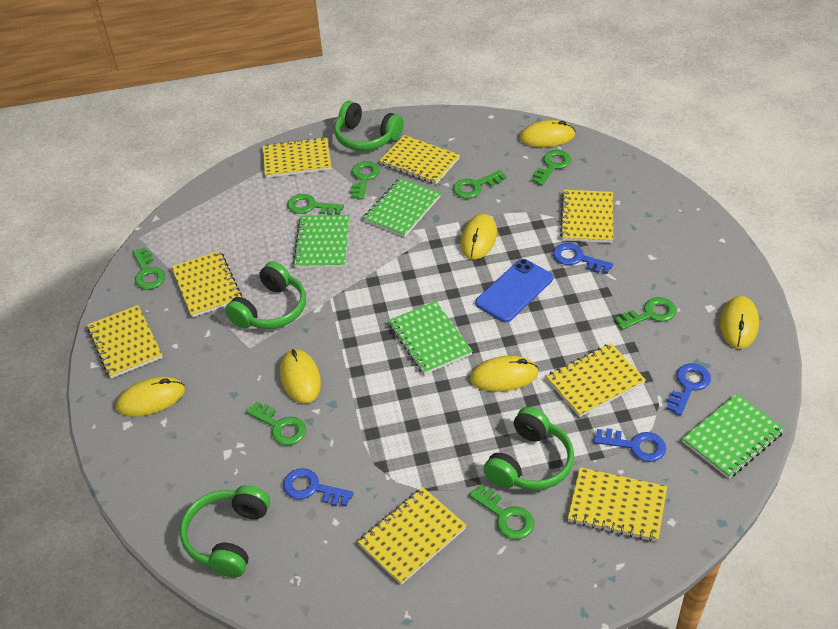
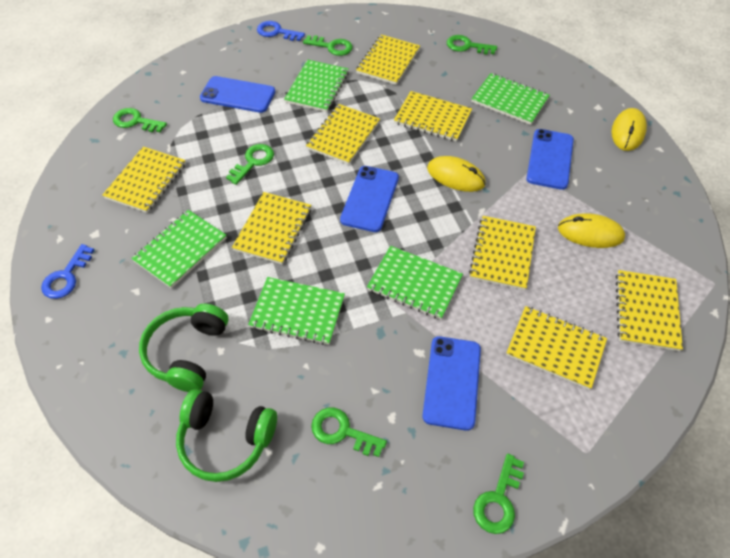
blue key: [283,468,354,507] [553,243,613,274] [594,428,666,462] [667,363,711,416] = 4 -> [41,244,94,299] [257,21,305,41] = 2
blue phone: [475,259,553,323] = 1 -> [200,76,275,113] [340,166,399,232] [422,336,481,431] [526,129,574,190] = 4
green headphones: [180,485,270,578] [225,261,306,329] [334,101,403,151] [484,407,574,490] = 4 -> [139,304,229,392] [176,389,277,482] = 2
green key: [132,247,165,289] [246,402,306,446] [287,194,344,215] [350,161,380,200] [453,170,506,199] [469,485,535,539] [532,150,571,186] [615,297,677,330] = 8 -> [113,108,167,132] [226,144,274,185] [303,35,353,56] [311,408,387,457] [447,35,497,55] [473,454,524,534] = 6
green notebook: [293,215,350,268] [363,178,441,237] [388,301,473,375] [682,394,785,479] = 4 -> [131,210,227,288] [248,277,345,345] [284,60,349,112] [367,246,463,320] [472,73,550,125] = 5
yellow mouse: [116,377,185,417] [280,349,321,404] [460,214,497,260] [470,356,539,392] [519,120,575,147] [720,296,759,349] = 6 -> [427,156,486,192] [558,213,625,248] [611,108,647,151] = 3

